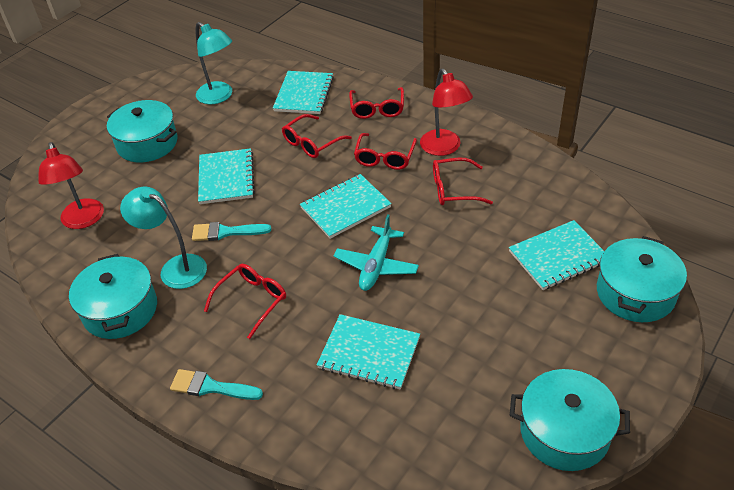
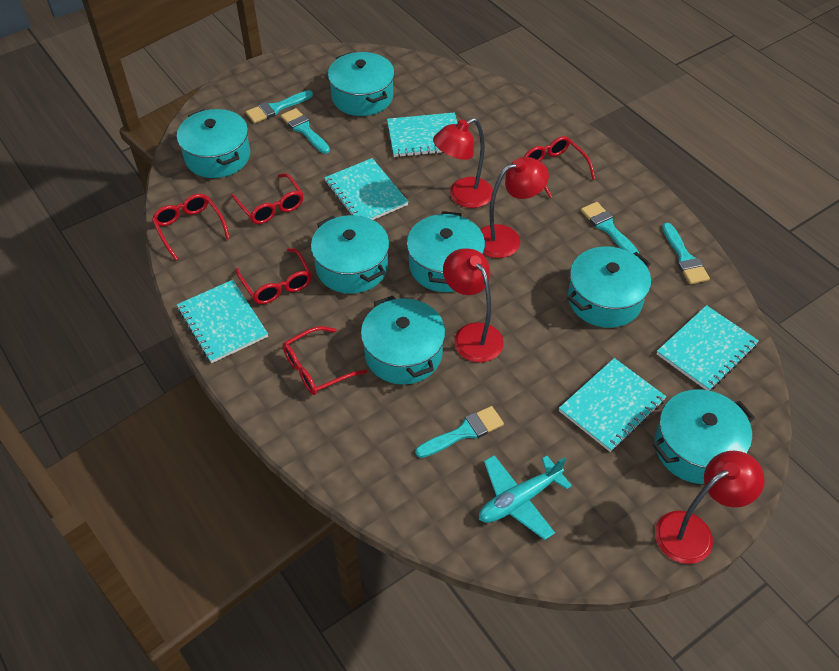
red lamp: [38,142,104,229] [420,69,473,156] = 2 -> [433,118,493,208] [443,248,504,362] [480,157,549,258] [655,451,765,564] = 4
turquoise brush: [170,369,263,400] [192,222,271,241] = 2 -> [246,90,313,123] [281,108,330,154] [415,406,504,458] [581,202,639,253] [662,223,710,284] = 5
turquoise lamp: [120,187,207,289] [196,22,232,104] = 2 -> none = 0
turquoise pot: [69,254,157,339] [107,100,178,162] [510,369,630,471] [597,236,687,322] = 4 -> [177,109,250,178] [311,215,389,294] [328,52,394,116] [361,296,445,385] [407,211,485,292] [567,247,651,328] [653,390,755,484] = 7

